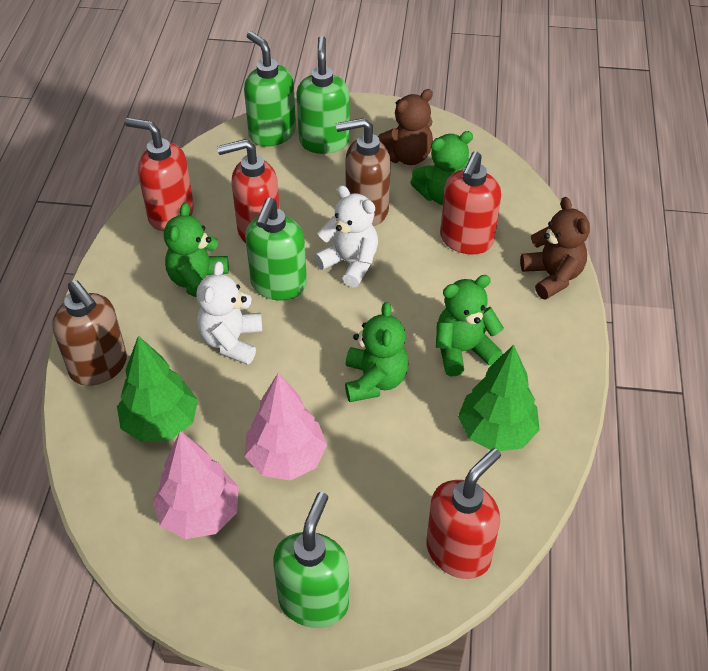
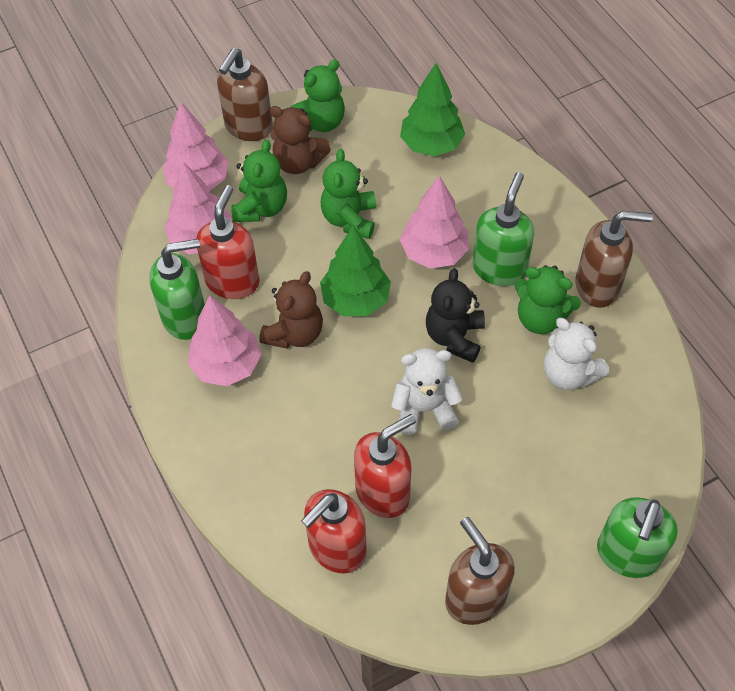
black teddy bear: none = 0 -> [426,268,485,363] = 1
brown soap dispenser: [52,280,127,386] [336,118,391,226] = 2 -> [217,48,273,141] [445,517,515,625] [575,211,653,308] = 3
green soap dispenser: [244,31,296,147] [245,198,307,300] [273,492,349,628] [296,36,349,154] = 4 -> [149,239,205,340] [472,172,535,286] [597,497,678,578] = 3
pink tree: [153,431,239,539] [244,373,327,480] = 2 -> [162,102,229,191] [164,162,233,254] [188,296,261,386] [400,176,469,269] = 4
red soap dispenser: [125,118,194,231] [217,139,280,243] [426,448,501,579] [440,151,501,254] = 4 -> [196,185,260,299] [301,489,367,573] [354,414,416,518] = 3

